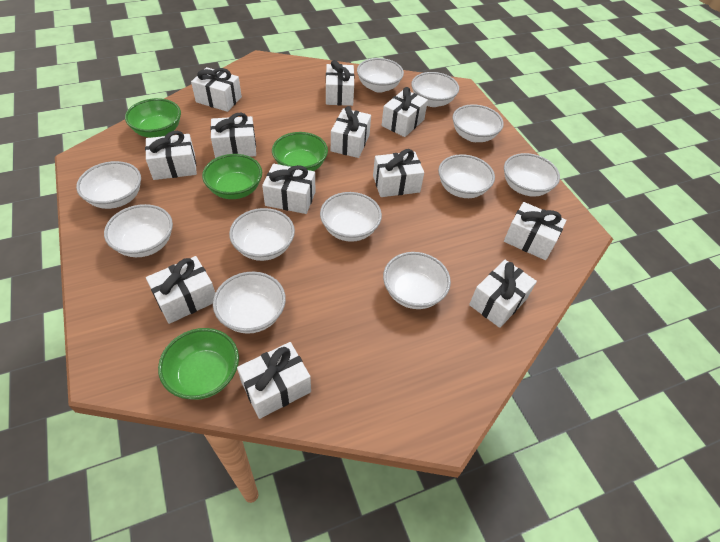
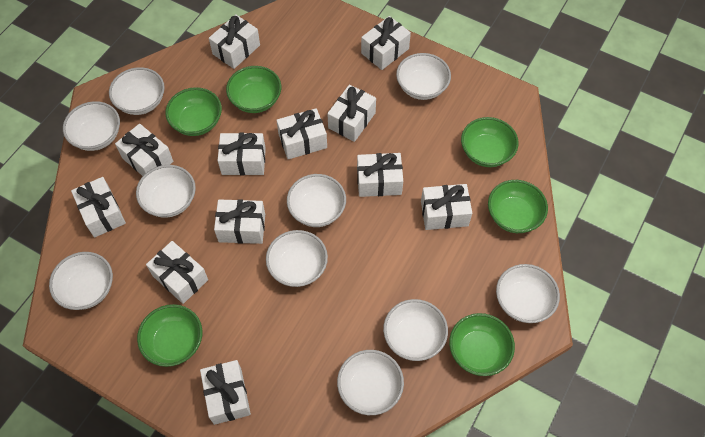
green bowl: [125,98,181,138] [158,328,239,400] [202,154,262,199] [272,132,328,171] = 4 -> [137,304,202,367] [166,87,222,136] [226,66,281,113] [449,313,515,376] [461,117,519,167] [488,180,548,233] = 6
white bowl: [76,161,141,209] [104,204,173,257] [213,272,286,334] [229,208,295,261] [320,192,382,242] [357,58,404,93] [383,252,451,309] [411,72,459,107] [438,154,495,198] [453,104,504,142] [504,153,560,196] = 11 -> [49,252,113,310] [63,101,120,151] [109,67,165,115] [136,165,196,218] [266,230,328,287] [287,174,346,227] [337,350,404,415] [383,299,448,361] [396,53,451,100] [496,264,560,323] = 10

